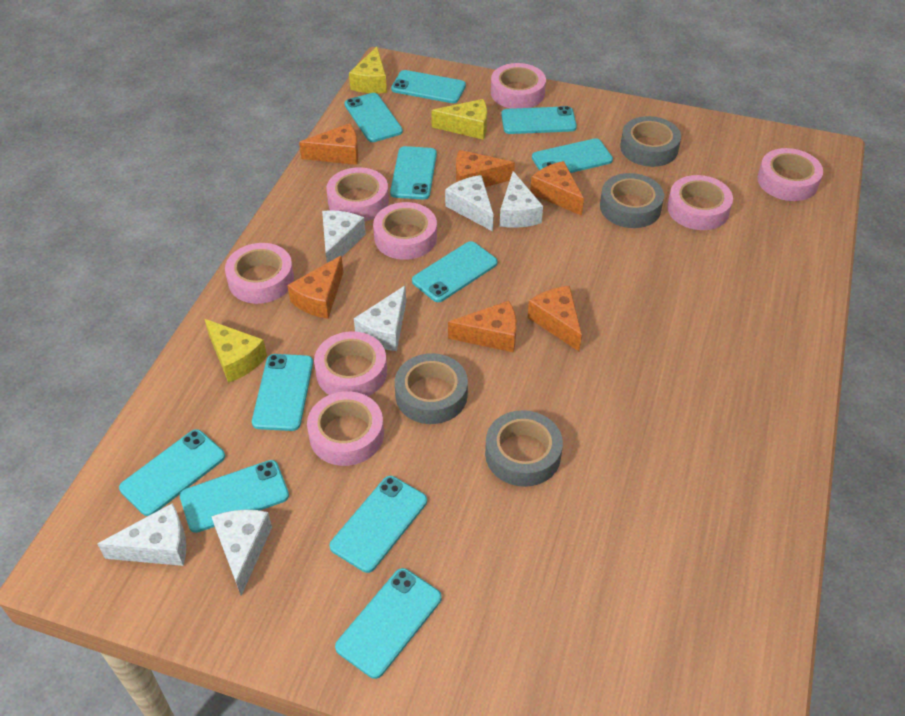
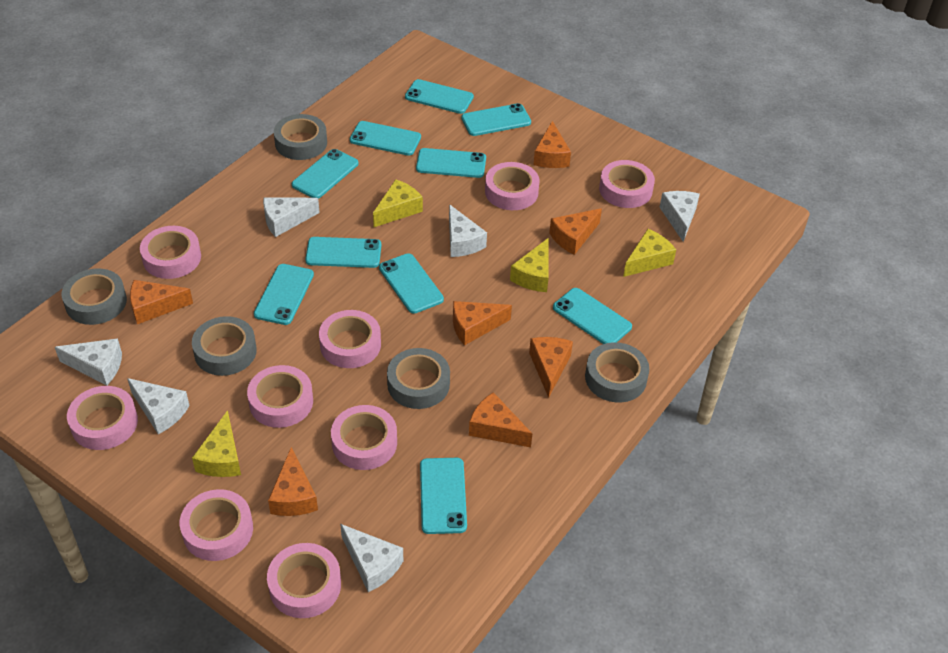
grey tape: [395,353,468,424] [485,410,563,487] [600,173,664,228] [620,116,681,167] = 4 -> [61,268,127,325] [192,316,257,376] [274,114,327,160] [387,348,450,409] [585,342,649,403] = 5
orange cheese: [287,256,343,319] [299,123,358,165] [448,301,517,353] [456,150,515,187] [528,286,582,351] [530,161,584,216] = 6 -> [130,280,193,324] [268,447,318,516] [453,301,512,346] [469,392,532,447] [529,337,573,398] [534,121,571,168] [549,208,602,255] = 7
pink tape: [225,243,294,304] [307,391,384,466] [314,332,387,396] [326,167,389,221] [373,202,437,260] [491,63,546,109] [667,175,733,230] [757,148,823,201] = 8 -> [67,386,138,450] [140,226,201,279] [180,489,253,561] [247,365,313,428] [267,543,341,618] [319,310,381,368] [331,405,397,470] [485,162,540,210] [599,160,655,208] = 9
turquoise phone: [119,429,225,516] [180,460,289,533] [252,354,313,431] [330,476,427,573] [335,568,442,679] [344,93,403,142] [390,146,437,200] [391,70,466,103] [412,241,497,302] [501,106,577,134] [532,138,613,173] = 11 -> [254,264,314,325] [292,149,359,199] [305,237,381,268] [350,121,421,156] [379,253,444,314] [405,79,474,114] [416,148,486,178] [420,458,467,534] [461,103,531,136] [553,288,632,344] = 10
yellow cheese: [204,319,267,383] [349,47,387,93] [431,99,487,139] = 3 -> [192,410,241,477] [373,179,423,227] [510,238,549,292] [623,229,676,277] = 4

